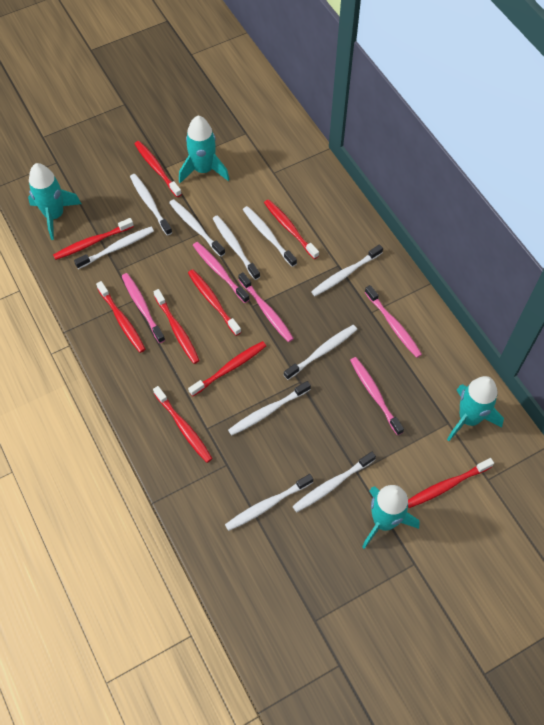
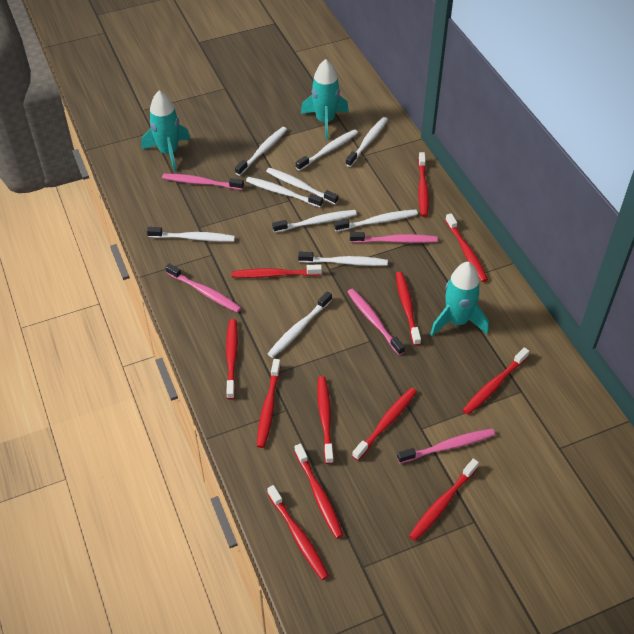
red toothbrush: [53,218,134,260] [96,281,146,353] [135,141,182,197] [153,289,200,364] [153,386,213,463] [188,270,241,336] [188,341,266,396] [264,199,319,259] [408,458,494,508] = 9 -> [226,319,238,400] [231,264,322,278] [257,359,281,448] [267,485,329,580] [294,444,343,539] [317,376,334,464] [352,388,417,461] [396,272,421,346] [409,459,479,541] [418,152,429,217] [445,213,488,282] [463,347,530,415] = 12
turquoise rocket: [28,163,81,240] [179,116,230,183] [362,485,420,549] [447,376,504,441] = 4 -> [141,90,190,171] [301,59,349,140] [430,262,489,336] = 3

